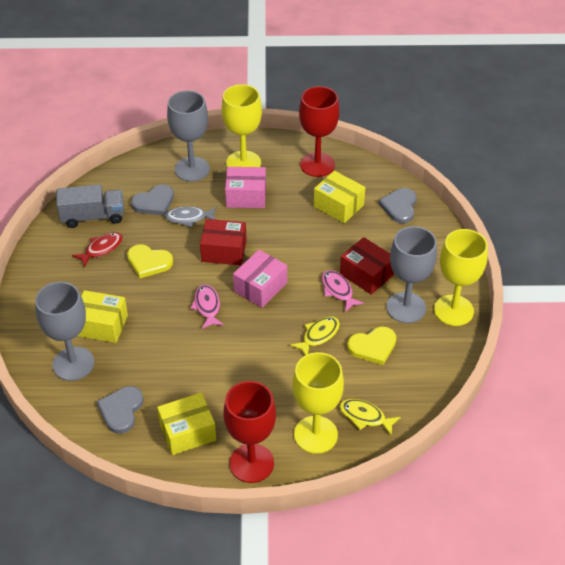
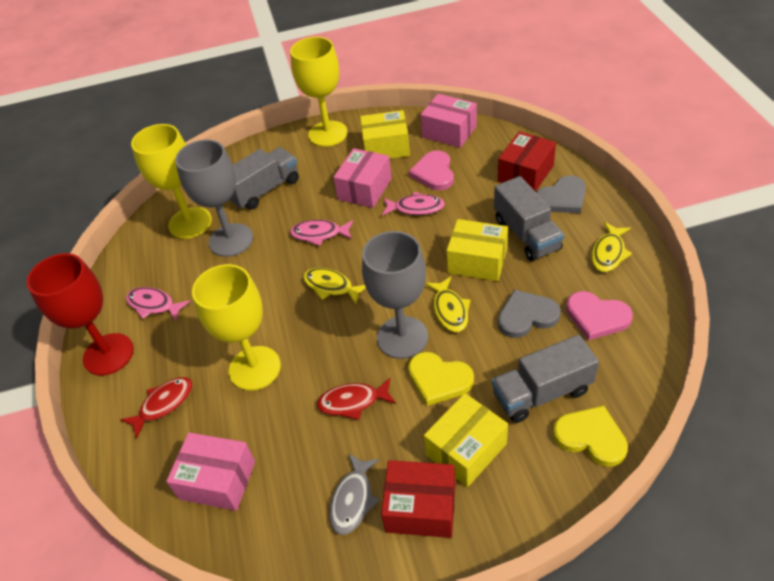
grey goblet: [35,282,94,381] [167,91,210,182] [386,226,437,323] = 3 -> [175,140,253,257] [362,231,428,359] = 2
grey heart: [97,386,144,434] [131,185,174,216] [378,188,417,223] = 3 -> [498,289,561,338] [536,175,586,213] = 2
grey truck: [56,184,124,228] = 1 -> [230,147,299,210] [492,335,599,423] [494,176,564,261] = 3
pink box: [225,167,266,208] [233,250,287,308] = 2 -> [166,432,255,511] [333,148,392,208] [421,94,477,148] = 3
pink fish: [190,284,224,329] [322,270,364,312] = 2 -> [126,287,191,321] [290,220,354,246] [382,191,445,216] = 3
pink heart: none = 0 -> [409,150,454,190] [566,291,633,340] = 2
red fish: [72,232,123,267] = 1 -> [120,377,193,439] [317,378,396,420] = 2
red goblet: [224,381,276,483] [299,86,340,177] = 2 -> [26,253,134,376] = 1
yellow fish: [290,317,340,355] [339,399,401,436] = 2 -> [303,268,366,304] [425,277,471,332] [591,222,632,272] = 3

